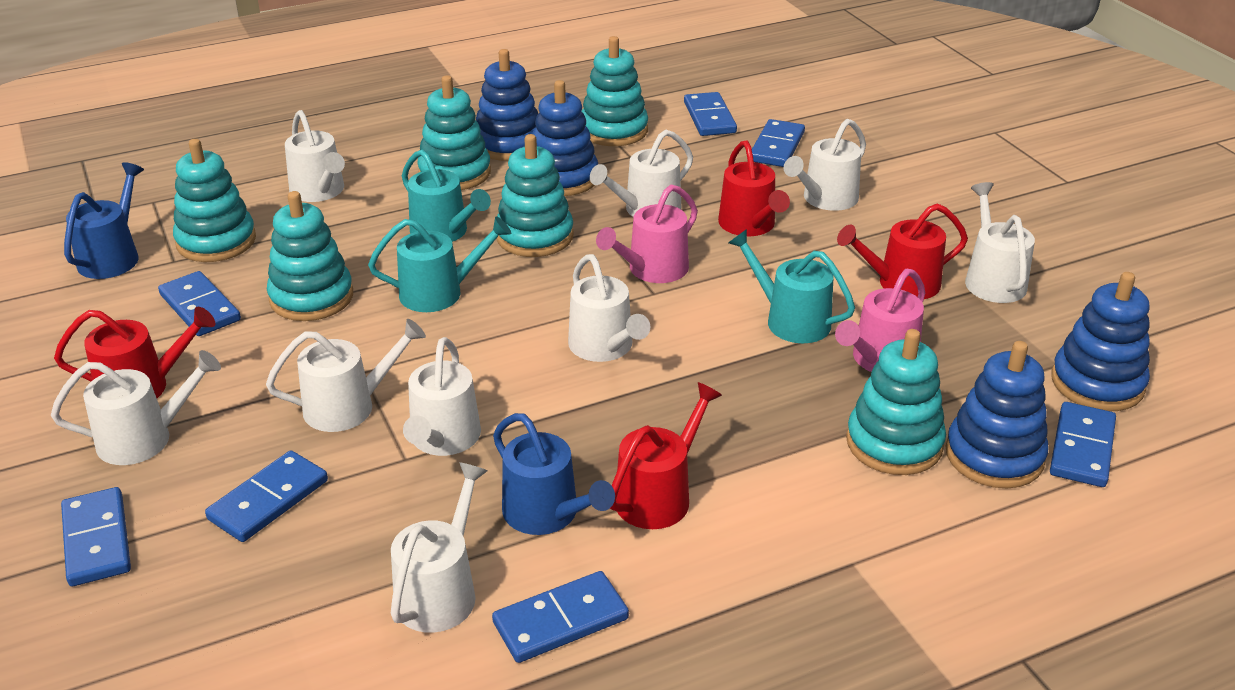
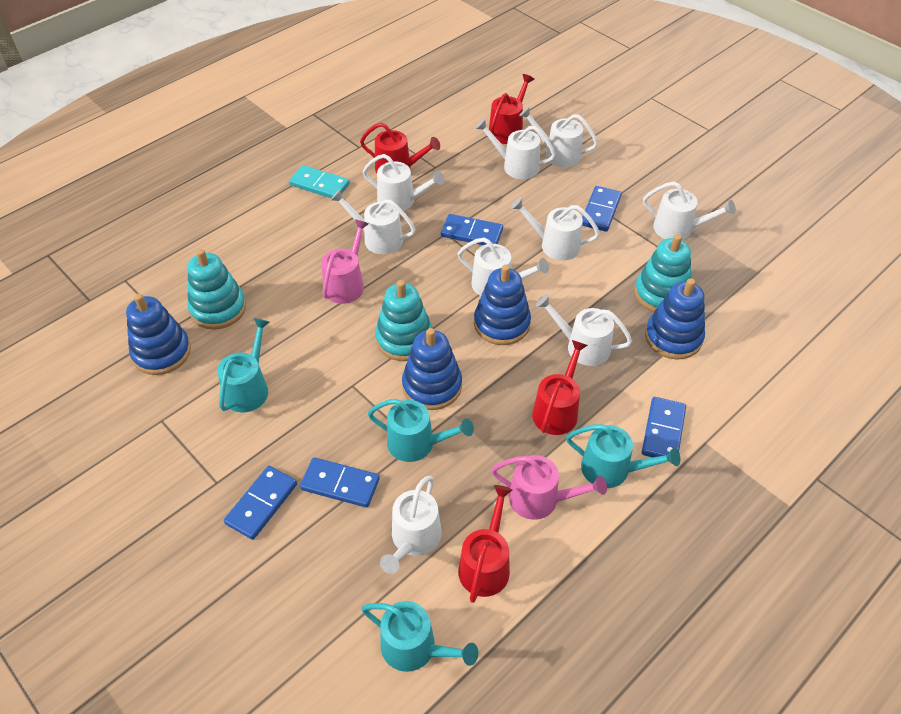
blue domino: [61,487,131,586] [158,271,241,336] [205,450,328,542] [492,571,629,663] [684,92,737,136] [752,119,805,167] [1050,402,1116,487] = 7 -> [224,466,297,540] [300,457,380,508] [441,214,503,245] [582,186,622,232] [642,397,686,457] = 5
blue watering can: [64,162,144,279] [493,413,615,535] = 2 -> none = 0
turquoise domino: none = 0 -> [289,165,349,198] = 1
turquoise stacking toy: [173,139,256,262] [267,191,353,321] [417,75,491,190] [496,134,574,257] [581,36,648,146] [846,329,946,475] = 6 -> [187,249,246,329] [375,280,432,361] [635,234,692,312] = 3
turquoise watering can: [368,216,511,312] [402,150,491,242] [728,229,855,343] = 3 -> [217,318,269,412] [361,601,478,672] [368,399,474,462] [566,424,680,488] = 4

